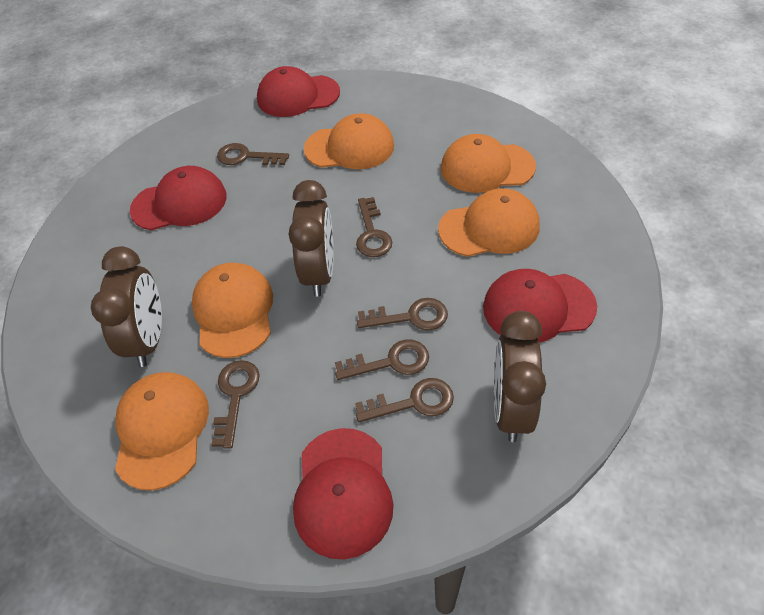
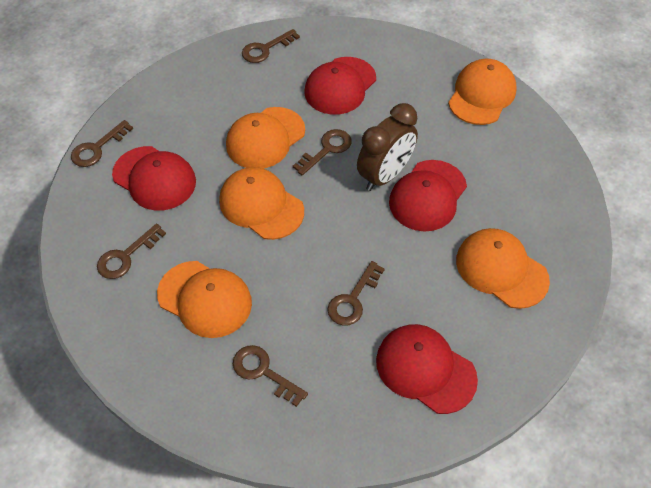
brown clock: [91,246,162,367] [288,180,334,297] [494,311,546,442] = 3 -> [357,103,418,191] = 1

